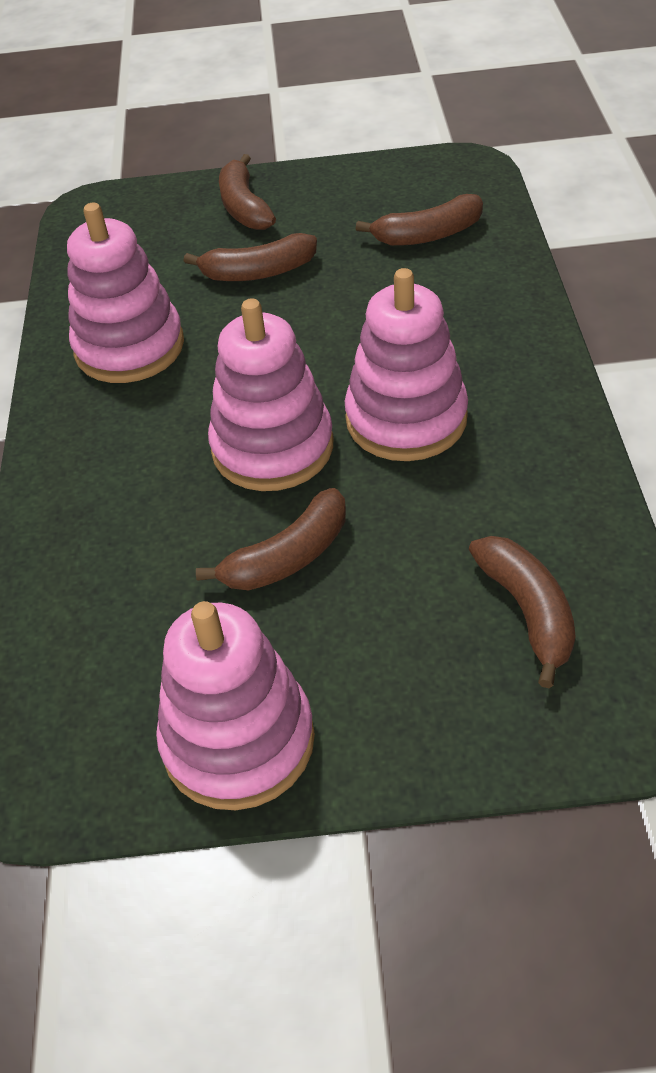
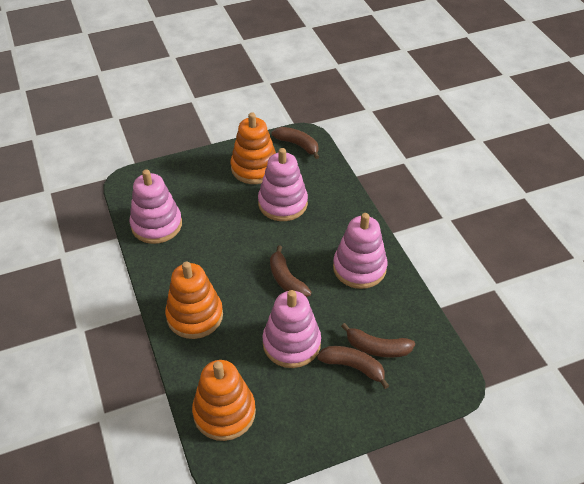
brown banana: [184,233,317,281] [196,488,346,591] [219,154,276,230] [356,194,483,246] [469,536,576,688] = 5 -> [270,245,311,297] [271,127,319,159] [317,346,389,389] [341,323,415,358] = 4
orange stacking toy: none = 0 -> [165,261,223,339] [192,360,256,441] [231,112,276,184] = 3

